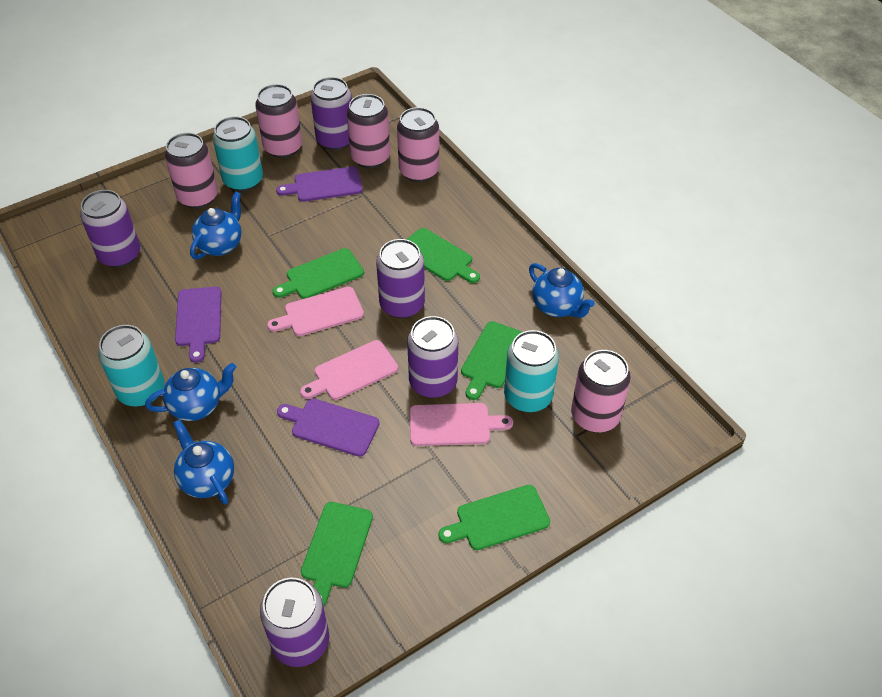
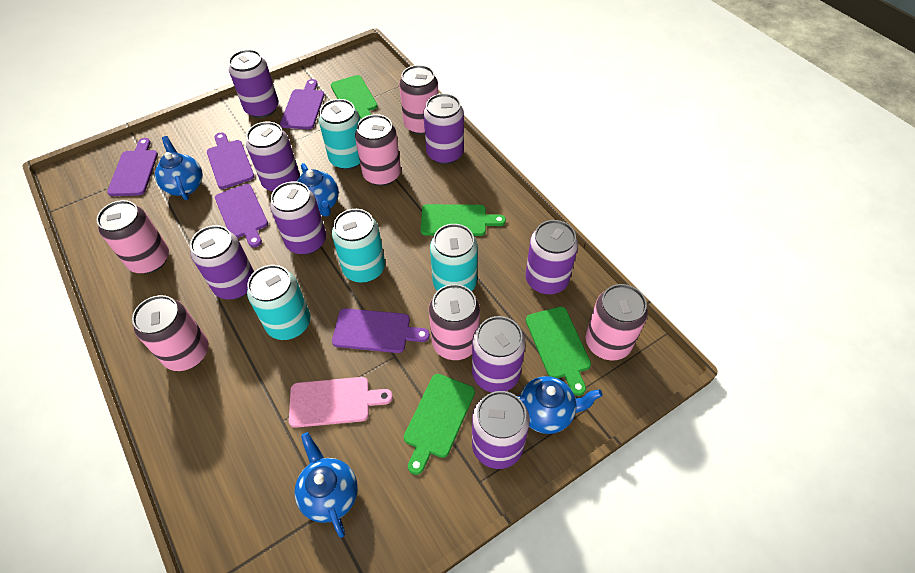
green cutting board: [273,248,364,299] [301,502,373,607] [406,228,480,283] [438,485,550,550] [461,321,522,400] = 5 -> [331,75,378,119] [404,374,475,475] [421,204,506,236] [526,307,591,396] = 4
pink can: [165,133,218,208] [255,84,302,158] [346,94,390,168] [397,107,439,182] [571,350,631,433] = 5 -> [97,200,169,274] [132,295,209,371] [355,114,401,186] [399,65,438,135] [429,284,480,360] [586,284,648,360] = 6
pink cutting board: [267,287,364,336] [300,340,398,400] [410,403,513,446] = 3 -> [289,377,393,428] = 1
purple can: [80,190,140,268] [260,578,329,667] [311,77,352,151] [376,239,425,319] [407,316,458,398] = 5 -> [190,225,254,299] [229,49,279,118] [246,122,300,192] [270,181,326,255] [423,93,464,164] [472,316,526,392] [472,391,530,469] [526,220,578,295] = 8
purple cutting board: [175,287,222,363] [276,167,363,202] [277,399,380,457] = 3 -> [107,138,158,196] [207,133,255,189] [215,184,268,248] [280,79,324,129] [332,308,430,353] = 5
turquoise can: [98,325,165,407] [213,116,263,192] [504,330,559,413] = 3 -> [247,265,310,340] [319,99,360,170] [332,209,385,283] [430,224,478,291] = 4

